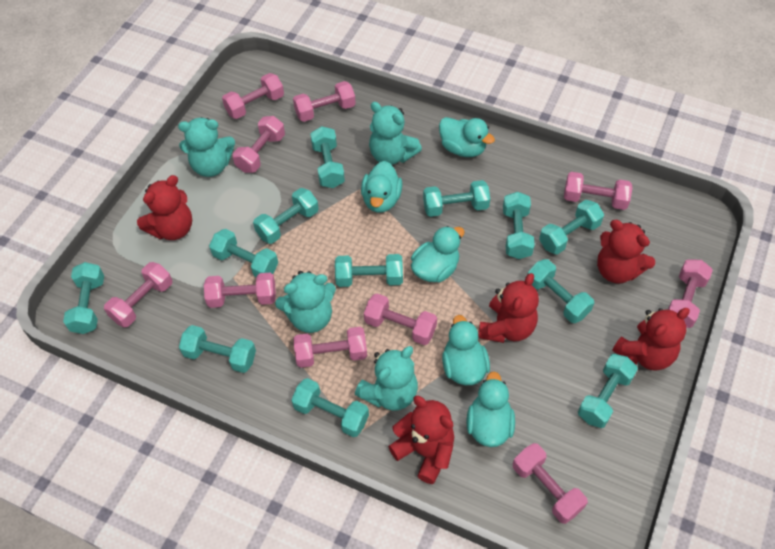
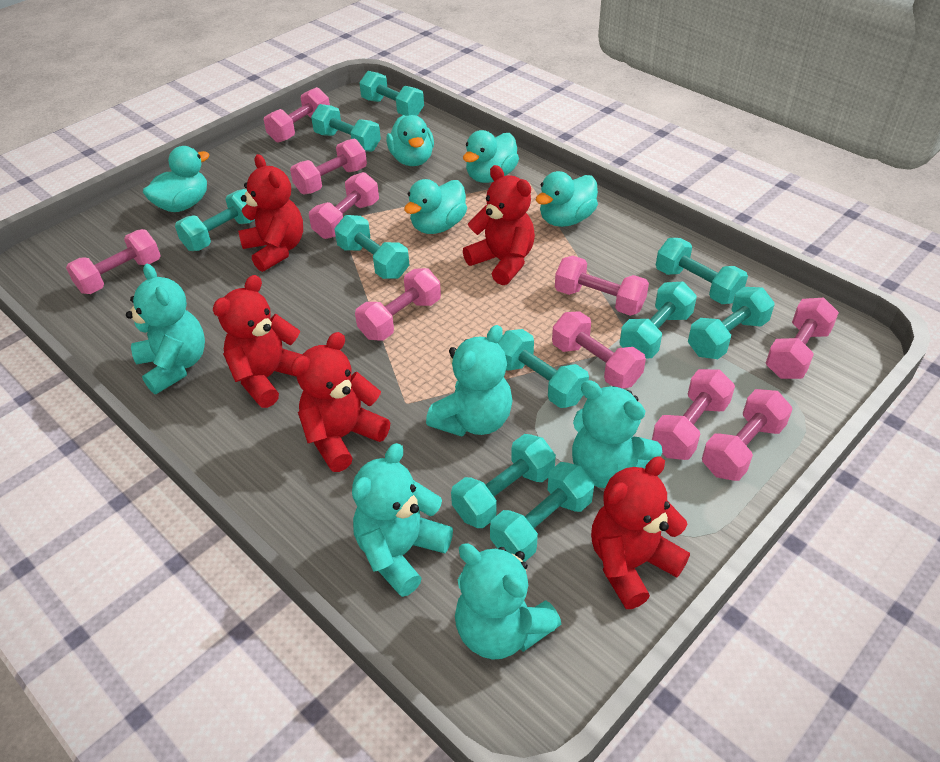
turquoise dumbbell: [63,262,104,334] [179,325,256,373] [209,229,278,278] [253,188,319,244] [292,378,369,437] [310,126,345,188] [335,254,403,287] [423,180,490,217] [503,192,535,259] [527,259,594,323] [539,200,604,255] [578,354,638,428] = 12 -> [175,189,255,251] [311,104,381,152] [335,215,409,279] [359,71,424,116] [451,434,556,528] [490,462,594,562] [498,329,589,408] [620,282,697,358] [656,238,748,304] [688,287,775,359] = 10
turquoise teddy bear: [178,117,235,177] [275,271,336,333] [355,346,418,411] [369,102,422,165] = 4 -> [126,264,205,394] [352,443,453,597] [426,325,512,437] [455,544,561,660] [572,380,662,488] = 5

